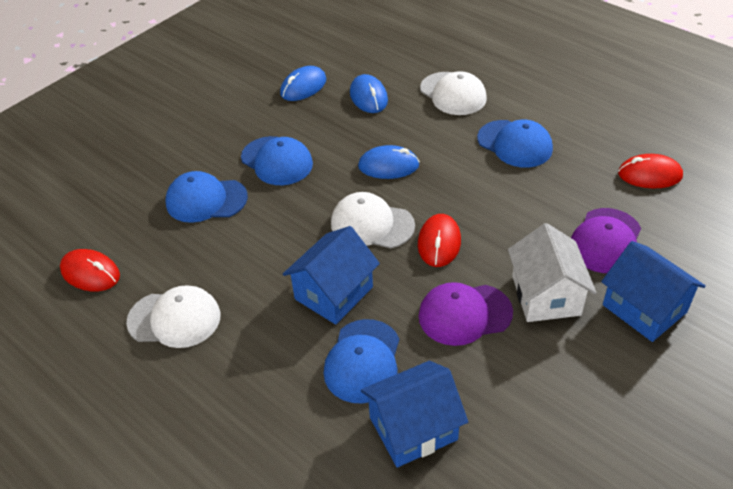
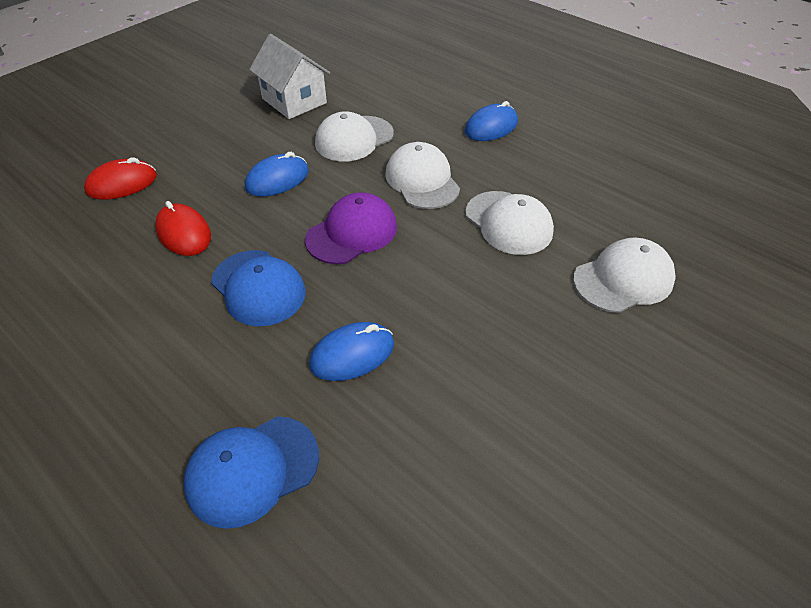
blue cap: [165,171,248,223] [241,136,313,185] [323,319,399,404] [477,120,553,168] = 4 -> [183,416,319,529] [211,250,306,326] = 2
blue house: [283,226,380,325] [361,361,468,467] [601,241,706,342] = 3 -> none = 0
purple cap: [419,282,513,346] [571,208,641,273] = 2 -> [305,192,397,264] = 1
red mouse: [60,249,120,291] [418,214,461,267] [618,154,683,188] = 3 -> [84,157,157,200] [155,201,211,256] = 2
white cap: [126,285,221,348] [331,192,415,248] [420,71,487,115] = 3 -> [315,111,394,161] [386,142,460,209] [465,191,554,255] [573,237,676,313] = 4

